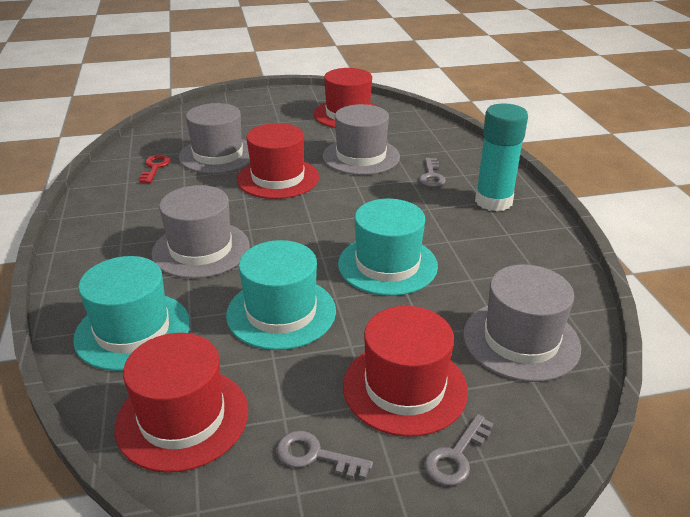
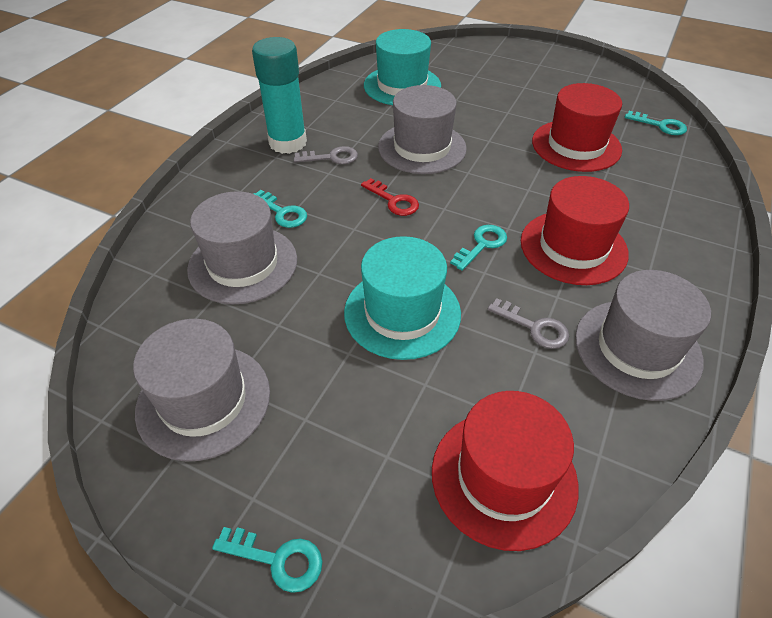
grey key: [276,431,373,479] [419,158,446,187] [424,414,494,486] = 3 -> [294,146,358,164] [488,298,569,349] = 2
red hat: [115,333,248,473] [237,123,319,199] [314,68,376,128] [343,306,468,437] = 4 -> [432,391,579,551] [521,176,629,285] [532,83,622,172] = 3
turquoise hat: [73,256,190,371] [226,240,336,350] [338,199,438,296] = 3 -> [344,236,461,360] [364,29,441,105] = 2
turquoise key: none = 0 -> [212,527,322,593] [253,190,307,228] [450,225,507,271] [625,111,687,135] = 4

